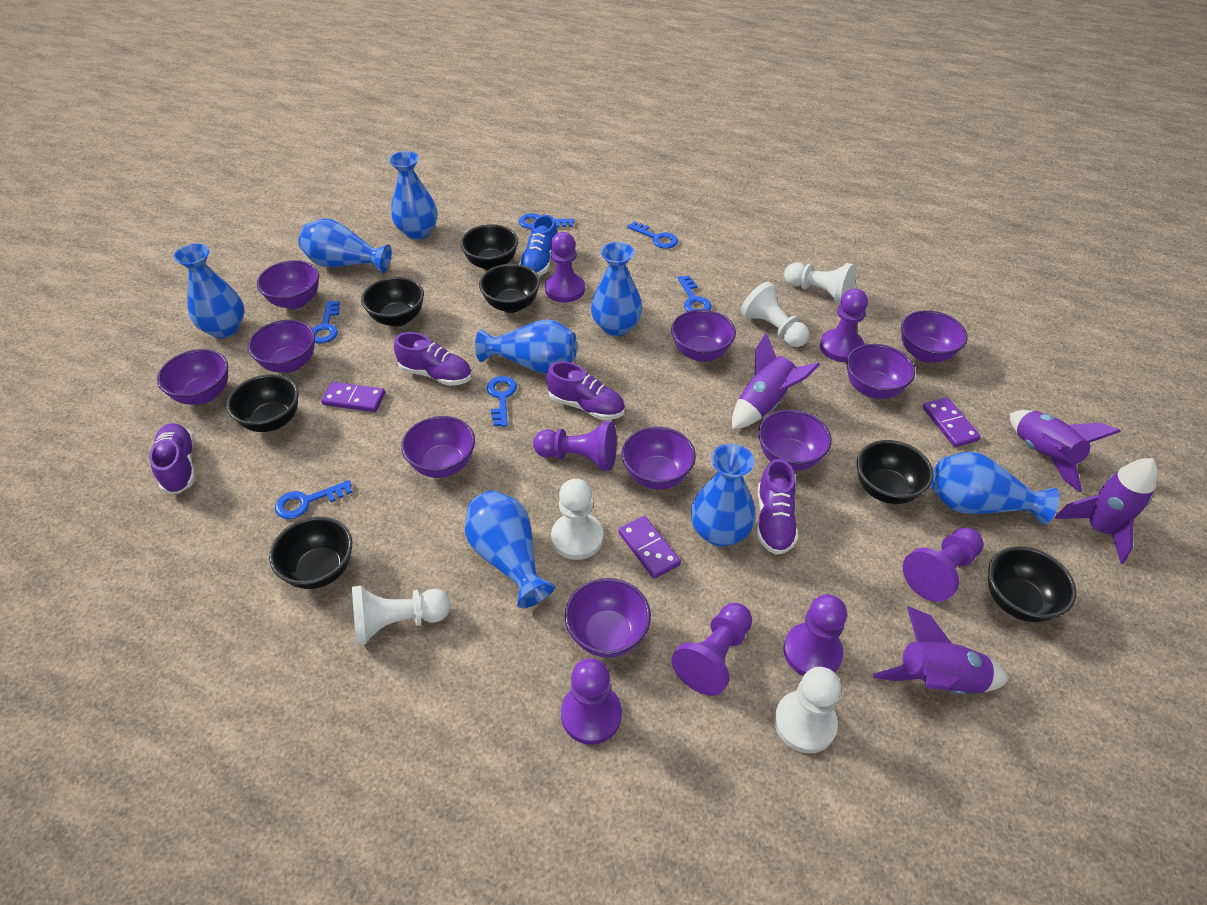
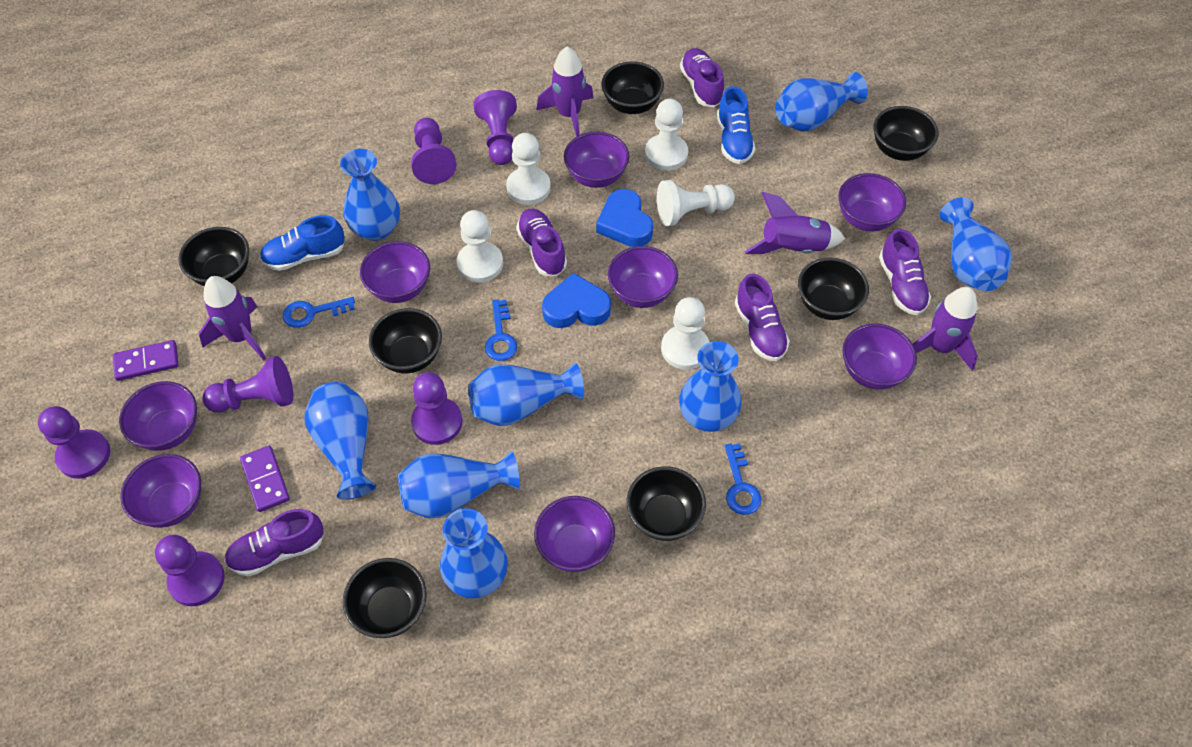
blue heart: none = 0 -> [542,273,611,328] [596,189,653,247] = 2
blue key: [275,480,353,519] [312,301,340,343] [487,376,517,427] [519,213,575,229] [627,221,678,249] [678,275,712,311] = 6 -> [283,297,355,328] [485,300,517,361] [725,443,762,515] = 3
blue shoe: [519,215,557,276] = 1 -> [260,215,345,271] [717,86,755,164] = 2
purple bowl: [157,349,228,405] [248,320,315,373] [257,260,319,309] [401,416,475,478] [565,578,651,658] [622,427,696,489] [671,309,736,362] [758,410,832,471] [846,344,915,399] [901,310,968,363] = 10 -> [119,381,197,451] [120,454,201,528] [360,241,430,303] [534,496,615,572] [564,132,629,188] [608,246,678,308] [838,173,906,231] [842,324,917,390] = 8
purple domino: [321,382,385,412] [618,516,681,579] [923,397,981,447] = 3 -> [113,340,179,381] [240,446,290,512] = 2
purple pawn: [533,421,617,471] [545,232,585,303] [561,658,622,745] [672,603,752,696] [783,594,847,676] [820,289,868,362] [903,527,984,602] = 7 -> [38,406,110,479] [155,535,225,606] [203,356,293,413] [411,118,457,184] [411,372,462,445] [473,90,517,165] = 6
purple shoe: [149,423,195,494] [394,332,472,386] [546,361,625,420] [757,459,798,555] = 4 -> [224,509,324,577] [516,208,567,276] [680,48,724,107] [735,273,790,361] [879,229,931,315] = 5

